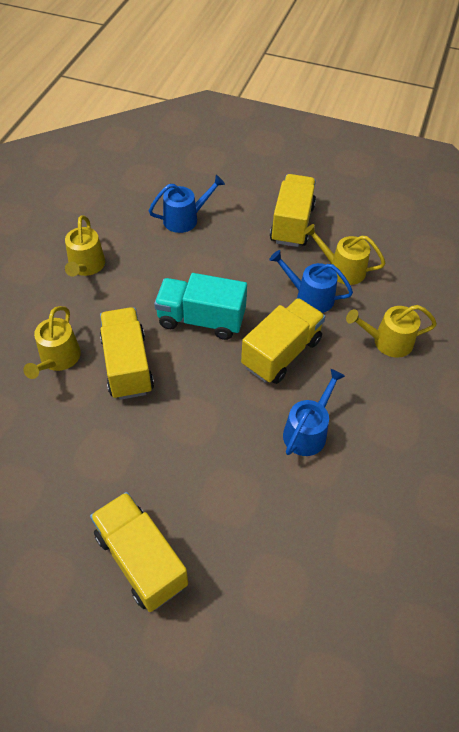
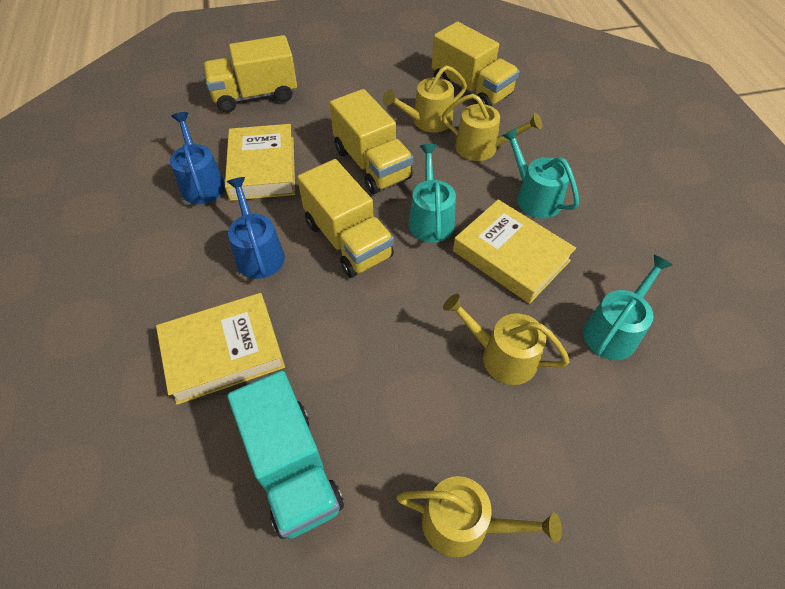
blue watering can: [149,175,225,233] [269,250,353,313] [283,369,345,456] = 3 -> [170,112,225,204] [227,177,285,279] = 2
turquoise watering can: none = 0 -> [409,144,456,243] [502,128,579,218] [583,255,673,360] = 3
yellow book: none = 0 -> [156,293,285,405] [225,124,295,201] [453,199,576,304] = 3

